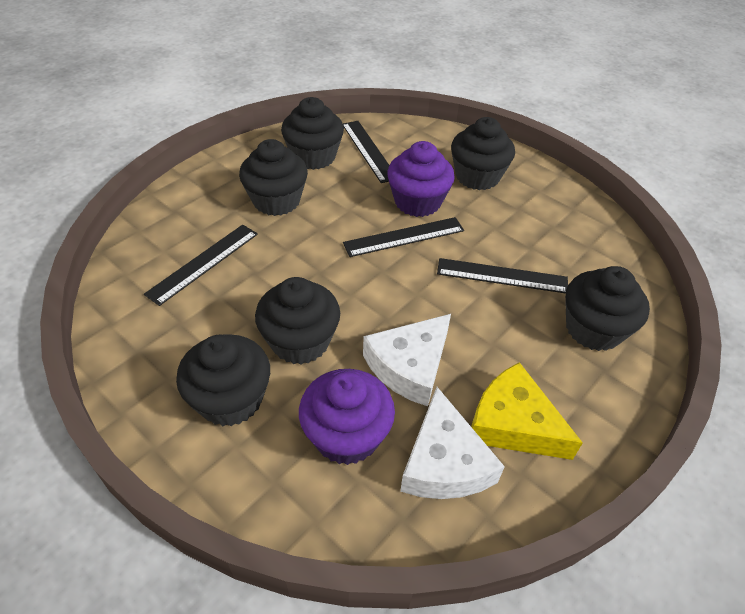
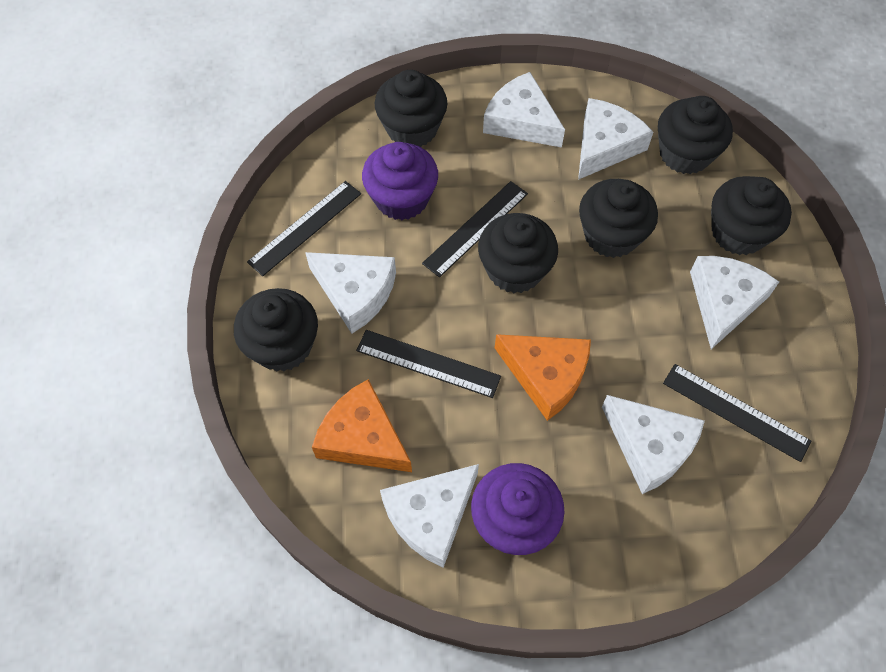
orange cheese: none = 0 -> [312,379,412,472] [495,334,591,421] = 2
white cheese: [363,314,451,406] [400,387,505,499] = 2 -> [305,252,396,334] [380,464,479,568] [483,72,565,148] [578,98,653,180] [602,395,705,494] [690,256,779,349] = 6
yellow cheese: [471,362,583,460] = 1 -> none = 0

